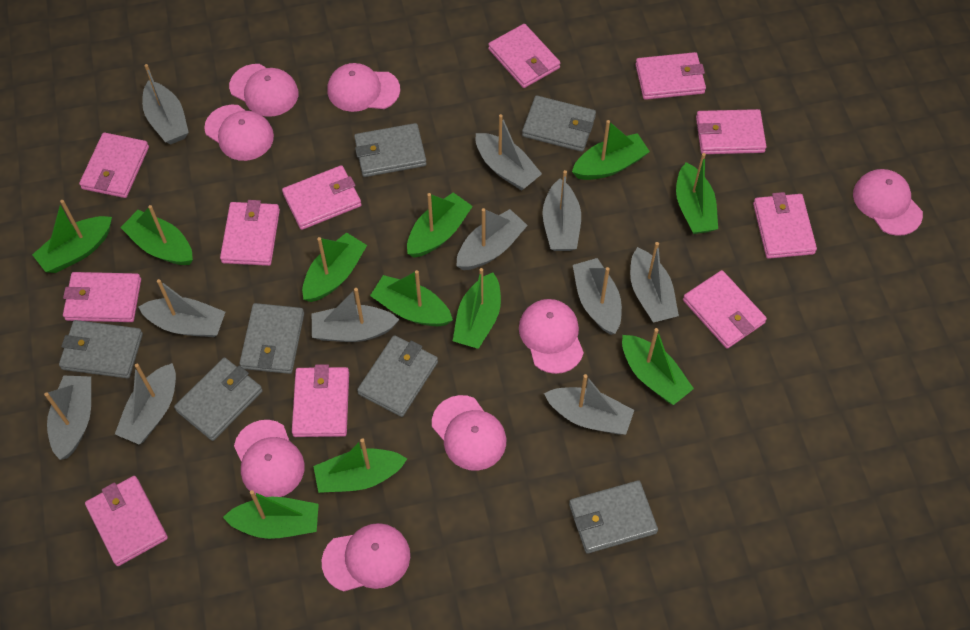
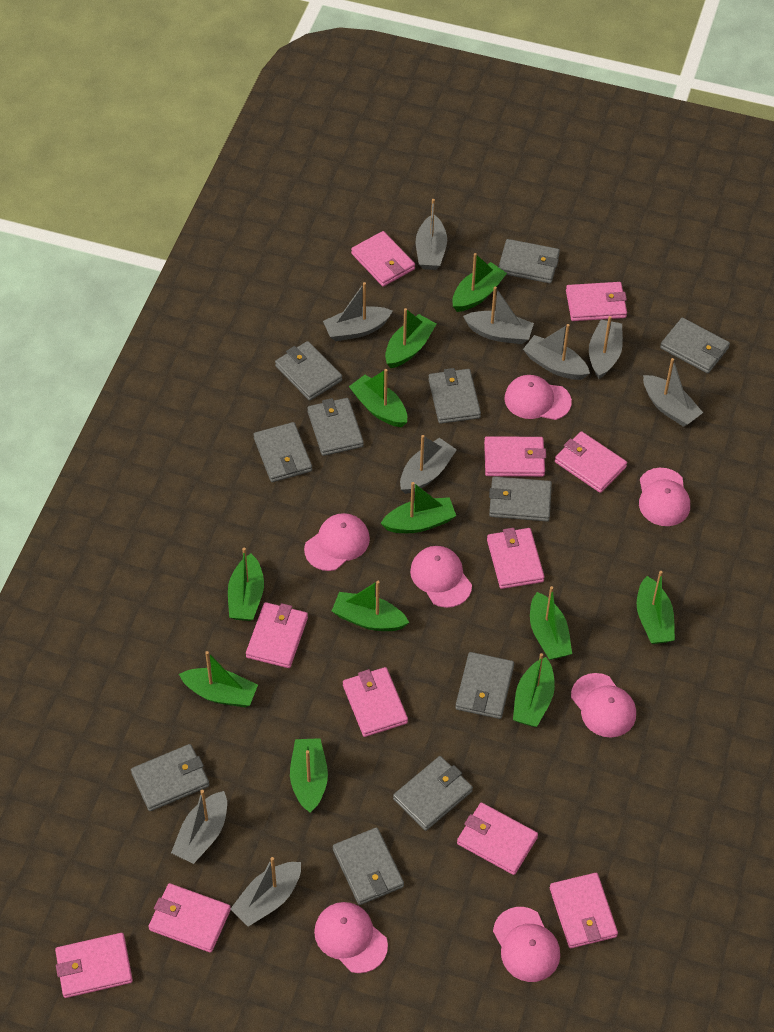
grey boat: [44,376,91,460] [115,363,176,445] [139,279,225,337] [142,64,189,144] [312,288,400,342] [456,208,528,270] [476,114,542,191] [542,170,581,251] [544,374,634,435] [573,258,622,335] [630,242,679,323] = 11 -> [171,790,227,864] [230,857,301,927] [323,282,392,341] [400,435,457,494] [416,199,447,270] [463,286,534,344] [523,324,590,380] [589,316,623,379] [643,358,703,427] = 9
grey wallet: [59,320,143,378] [174,358,263,441] [239,303,304,374] [354,123,427,177] [357,335,438,417] [522,96,596,152] [569,480,658,554] = 7 -> [131,744,209,811] [254,422,312,482] [275,341,342,401] [307,398,364,456] [333,827,404,905] [393,756,473,831] [428,368,481,424] [455,652,514,719] [489,476,552,522] [498,239,560,283] [660,317,730,373] = 11
pink cap: [204,104,274,161] [229,64,298,117] [234,420,305,497] [322,523,410,592] [327,63,400,112] [432,395,506,471] [519,299,584,374] [853,169,923,236] = 8 -> [304,513,370,571] [314,902,388,973] [410,546,472,608] [493,907,560,982] [504,375,572,420] [571,673,636,738] [639,468,690,526] = 7

